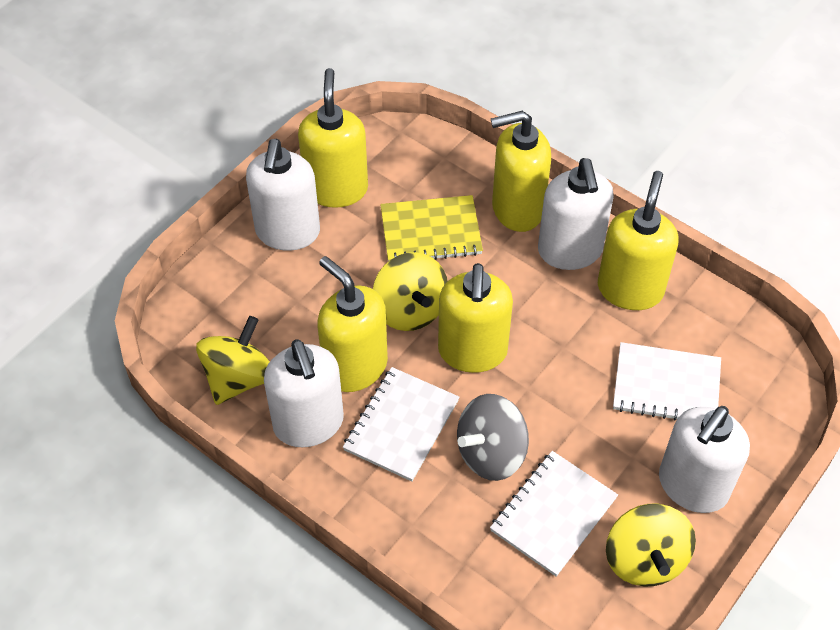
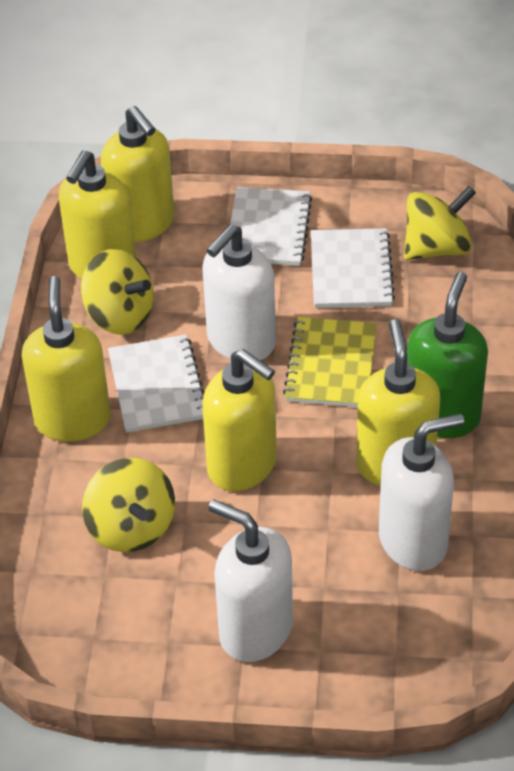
green soap dispenser: none = 0 -> [407,272,488,438] = 1
grey spinning top: [457,394,529,481] = 1 -> none = 0
white soap dispenser: [246,139,320,251] [264,339,344,447] [538,158,614,270] [659,406,750,513] = 4 -> [203,224,276,360] [208,499,293,662] [379,413,464,571] = 3

